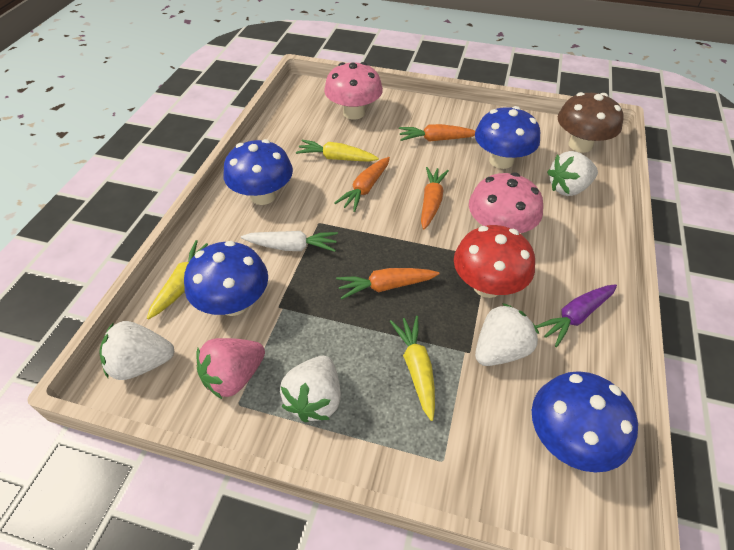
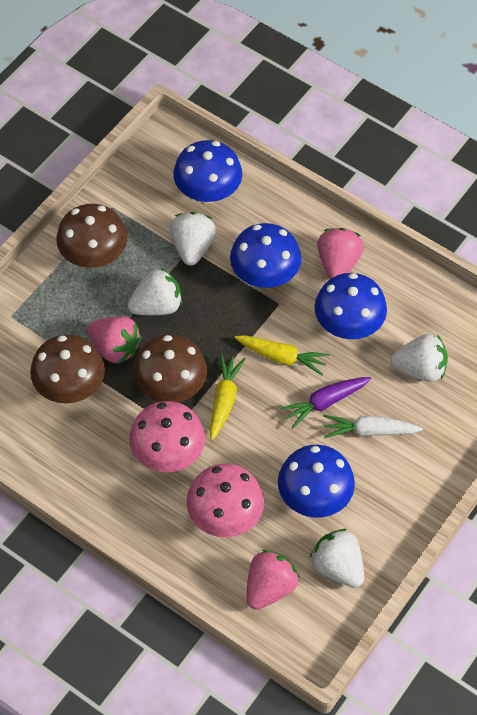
brown mushroom: [558,92,624,153] = 1 -> [30,334,105,404] [56,204,127,268] [133,334,207,402] = 3
orange carrot: [334,157,390,212] [336,268,439,300] [399,124,475,142] [421,167,449,229] = 4 -> none = 0
pink strawberry: [196,338,265,399] = 1 -> [88,316,142,364] [247,550,299,610] [317,228,364,279] = 3
red mushroom: [454,225,535,298] = 1 -> none = 0
yellow carrot: [147,240,208,319] [296,140,379,162] [390,316,435,421] = 3 -> [209,354,246,440] [235,335,330,375] = 2

